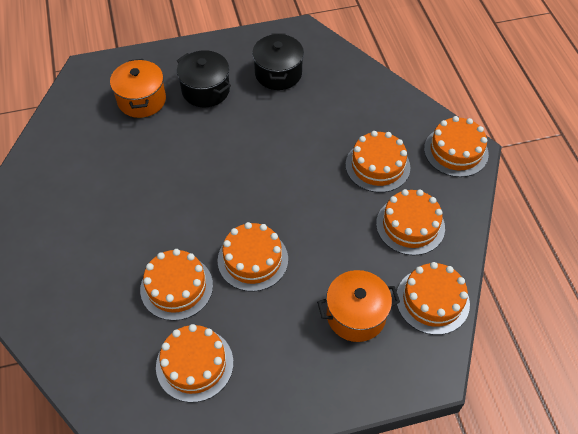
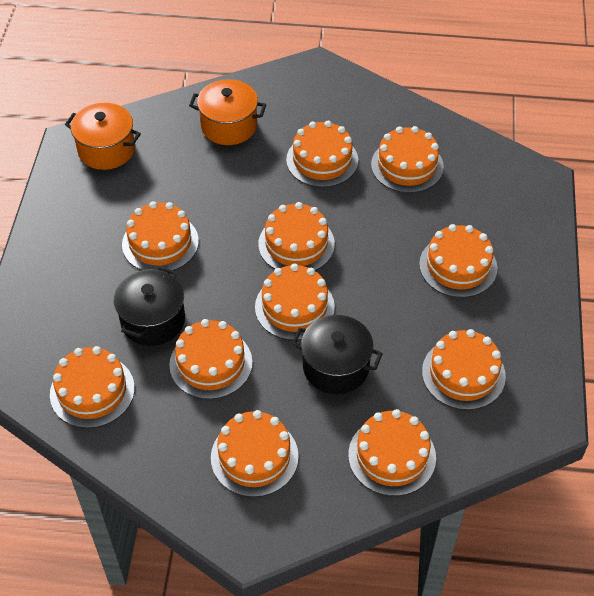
orange cake: [140,249,213,321] [156,324,233,402] [218,222,288,292] [345,131,411,193] [376,189,445,255] [397,262,470,335] [424,116,489,177] = 7 -> [50,346,135,428] [122,201,199,271] [169,319,252,399] [211,410,299,497] [255,263,335,340] [258,202,335,271] [286,121,358,187] [348,409,436,496] [371,126,444,193] [419,224,497,298] [422,329,506,410] = 11

